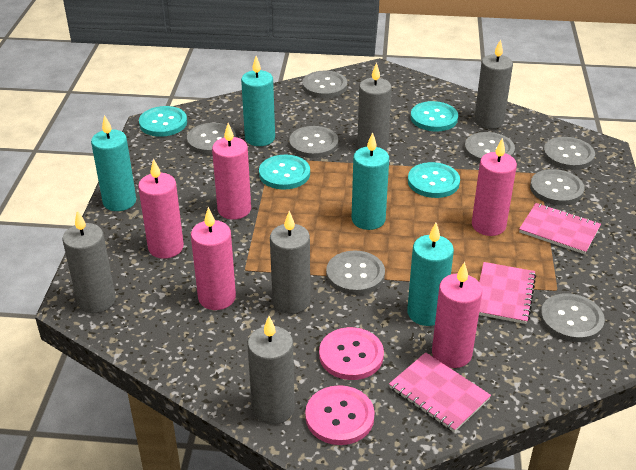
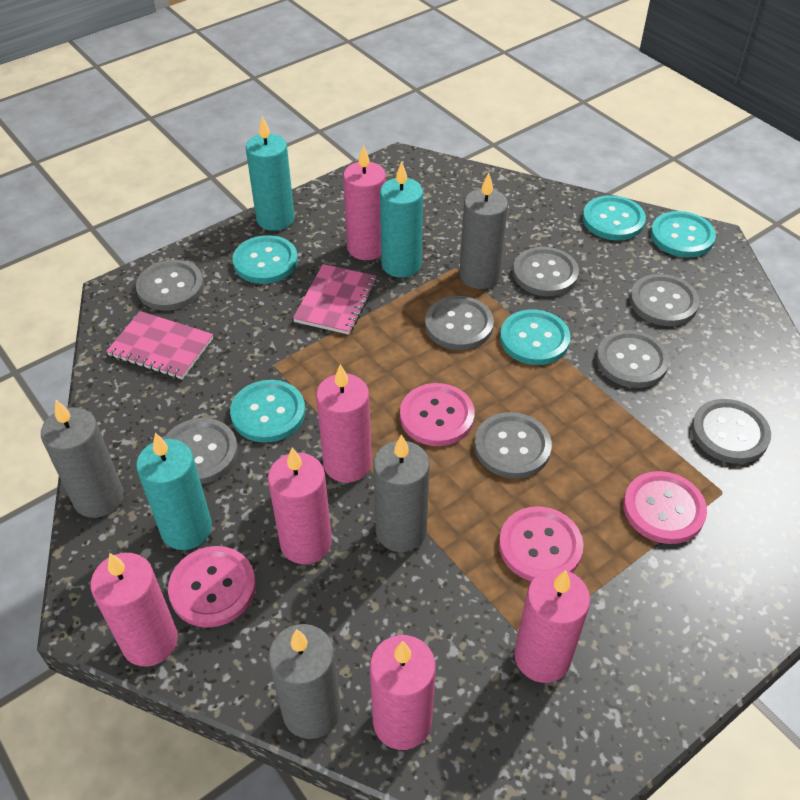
grey candle: [63,210,116,313] [248,316,295,425] [270,211,310,314] [357,62,392,151] [474,39,513,129] = 5 -> [41,400,123,518] [268,624,341,739] [373,434,430,552] [459,173,508,289] = 4
pink button: [305,385,375,445] [319,327,384,380] = 2 -> [168,546,256,628] [400,383,475,446] [499,506,584,581] [623,471,707,544] = 4
pink candle: [138,159,184,259] [191,207,236,310] [212,123,251,220] [432,262,482,368] [472,138,517,236] = 5 -> [91,553,178,667] [268,447,332,564] [316,364,372,483] [343,145,386,260] [370,635,436,750] [514,569,590,683] = 6
pink notebook: [389,352,491,432] [479,262,536,324] [519,203,601,254] = 3 -> [106,311,213,380] [293,264,377,335] = 2
turquoise button: [139,106,187,137] [259,155,310,190] [408,162,460,198] [411,101,458,131] = 4 -> [230,380,305,443] [232,235,298,284] [500,310,571,365] [583,195,646,240] [651,211,716,258] = 5
turquoise candle: [91,115,136,211] [241,56,275,146] [352,132,389,230] [407,223,454,326] = 4 -> [136,433,212,550] [246,116,295,231] [380,161,423,278] = 3

